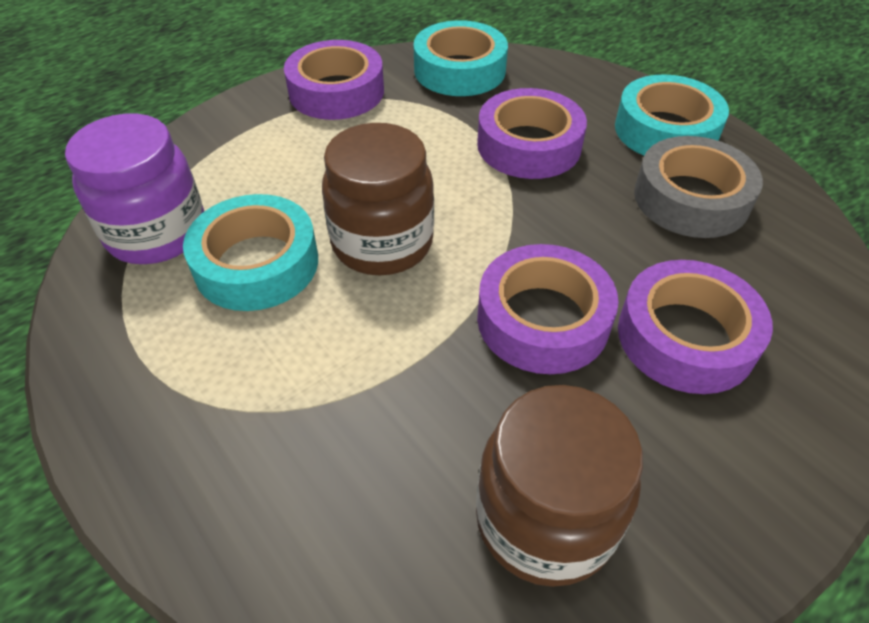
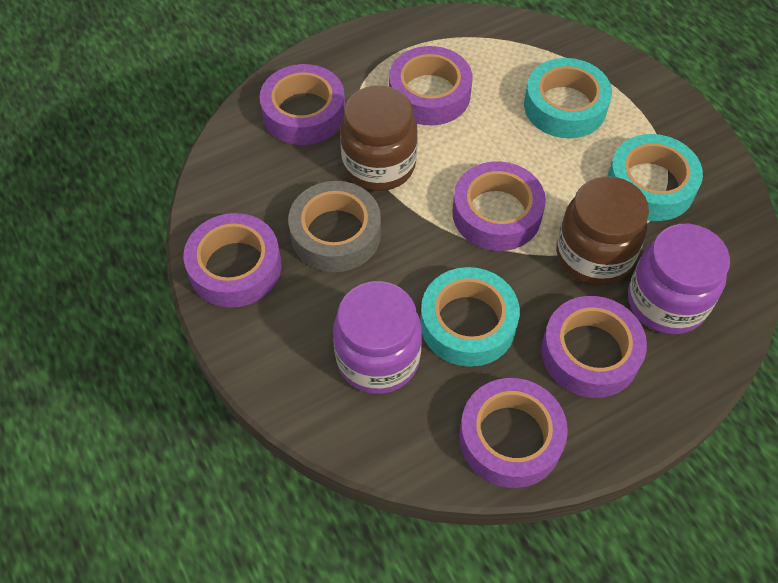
purple jar: [65,114,204,264] = 1 -> [333,281,422,394] [628,224,730,335] = 2
purple tape: [284,40,384,120] [477,88,587,179] [477,244,619,374] [618,260,773,394] = 4 -> [183,213,281,308] [259,64,345,145] [389,46,472,125] [452,161,546,251] [459,378,568,488] [541,296,647,398] = 6

